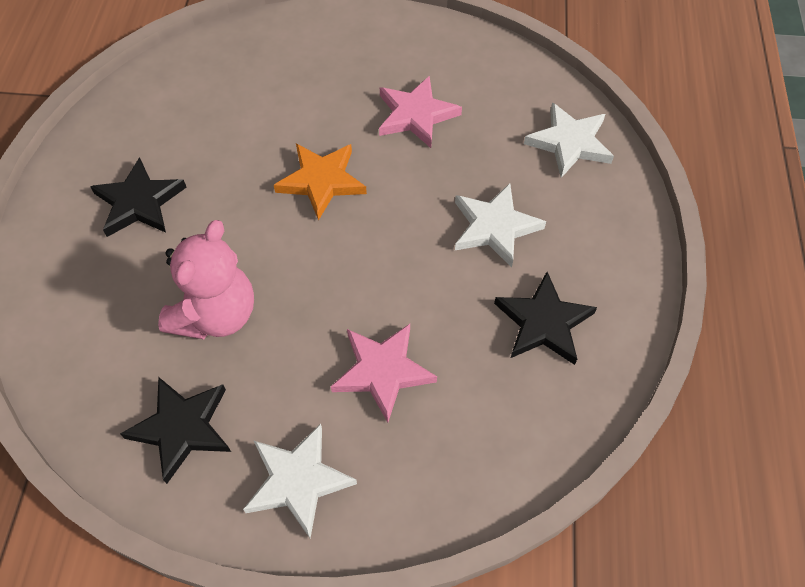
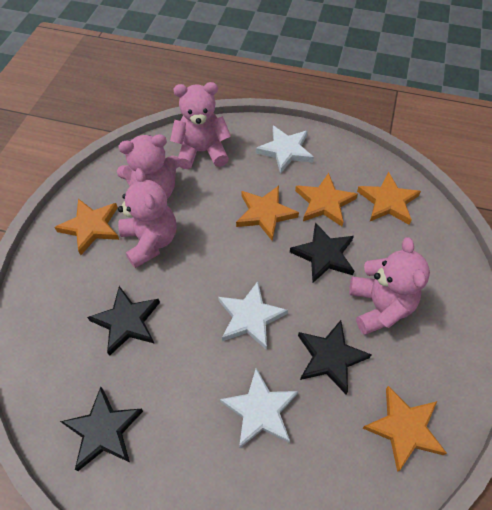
black star: [90,157,186,237] [120,377,231,484] [494,272,597,365] = 3 -> [60,387,143,471] [87,286,160,356] [290,222,354,283] [298,320,372,395] = 4
orange star: [274,144,367,221] = 1 -> [54,199,119,255] [236,186,299,241] [295,173,358,226] [357,172,421,225] [363,386,447,472] = 5
pink star: [331,324,437,423] [379,76,462,148] = 2 -> none = 0
pink teddy bear: [158,220,254,339] = 1 -> [117,134,181,199] [118,168,177,268] [170,82,231,169] [349,237,430,335] = 4

